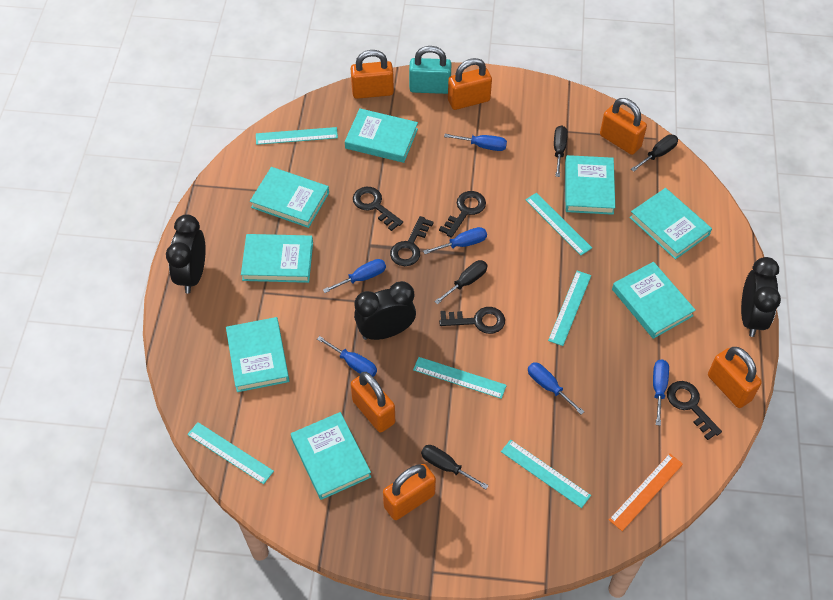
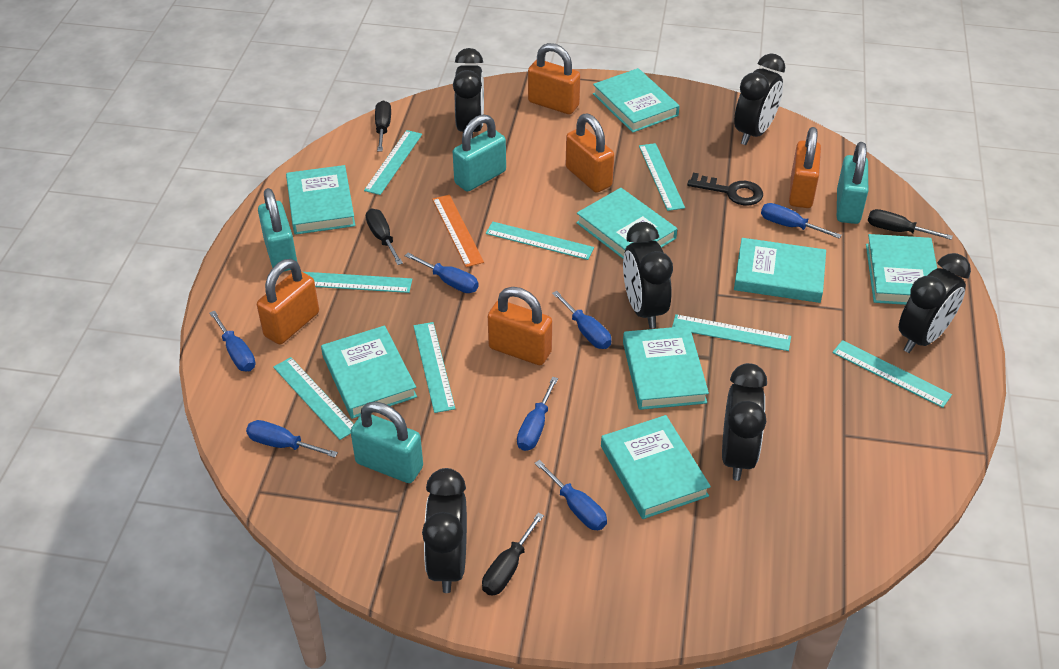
black clock: [166,214,206,294] [354,281,416,340] [741,257,781,337] = 3 -> [422,468,467,593] [453,48,484,139] [623,222,673,329] [722,363,767,481] [734,53,785,145] [899,253,971,353] = 6
black key: [353,187,403,231] [390,216,434,266] [439,191,486,238] [439,307,505,334] [667,381,722,440] = 5 -> [687,173,763,206] = 1
blue screwdriver: [317,336,377,377] [323,259,386,293] [423,227,487,254] [444,134,507,151] [528,362,584,415] [653,359,669,426] = 6 -> [209,311,256,371] [246,420,338,458] [405,253,479,293] [517,377,558,451] [535,460,607,530] [552,291,611,349] [761,203,842,239] = 7
orange padlock: [350,50,394,99] [351,372,395,432] [383,464,436,520] [448,58,492,110] [600,98,647,155] [708,347,762,408] = 6 -> [257,259,319,345] [488,287,552,365] [528,43,580,114] [566,113,614,193] [789,127,821,208] = 5
turquoise padlock: [409,46,452,94] = 1 -> [258,188,297,272] [350,402,423,483] [453,114,506,192] [837,142,868,224] = 4
turquoise ruler: [187,422,274,484] [256,127,338,145] [413,357,507,399] [501,440,591,508] [525,193,592,255] [548,271,591,346] = 6 -> [273,357,354,440] [303,272,412,293] [364,130,422,195] [414,322,455,413] [486,222,594,260] [639,143,685,211] [672,314,791,351] [832,340,952,408] = 8

